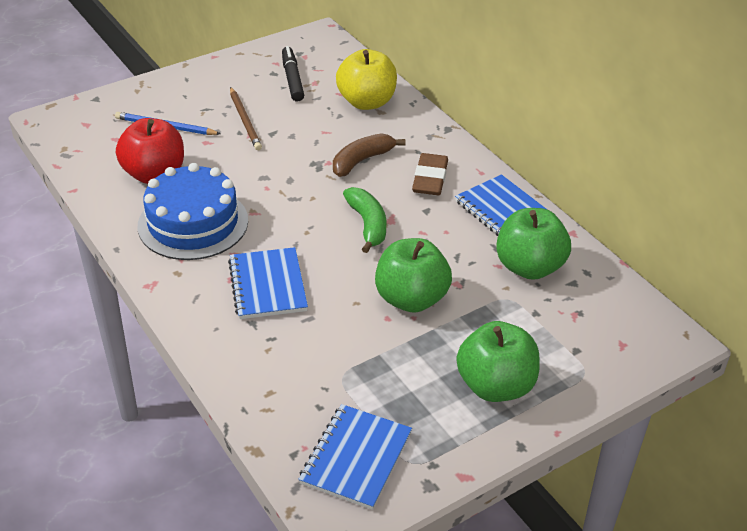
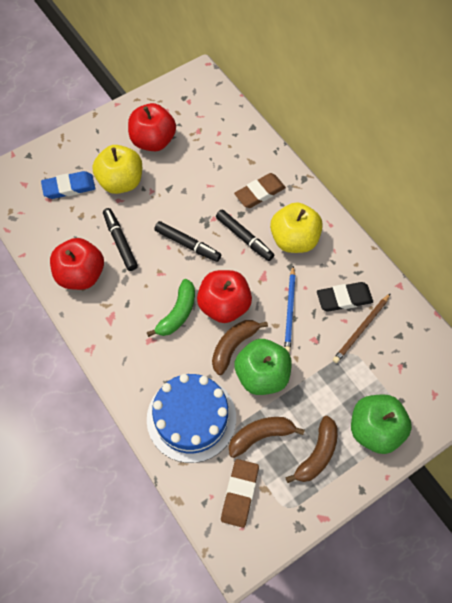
black eraser: none = 0 -> [317,282,373,312] = 1
black marker: [282,46,304,102] = 1 -> [103,208,138,271] [154,221,221,262] [216,210,274,261] = 3
blue eraser: none = 0 -> [41,171,95,199] = 1
blue notebook: [228,247,308,319] [298,404,412,510] [455,174,548,236] = 3 -> none = 0
brown banana: [333,133,406,177] = 1 -> [212,320,268,375] [229,417,305,458] [285,416,338,483] = 3
brown eraser: [412,153,448,195] = 1 -> [221,459,259,528] [234,173,286,208] = 2
green apple: [375,238,452,313] [456,321,540,402] [496,208,571,280] = 3 -> [234,339,292,395] [351,394,412,454] = 2
red apple: [116,118,184,184] = 1 -> [50,238,104,290] [128,103,176,151] [197,270,252,323] = 3
yellow apple: [336,49,397,110] = 1 -> [92,145,142,194] [270,202,323,253] = 2

